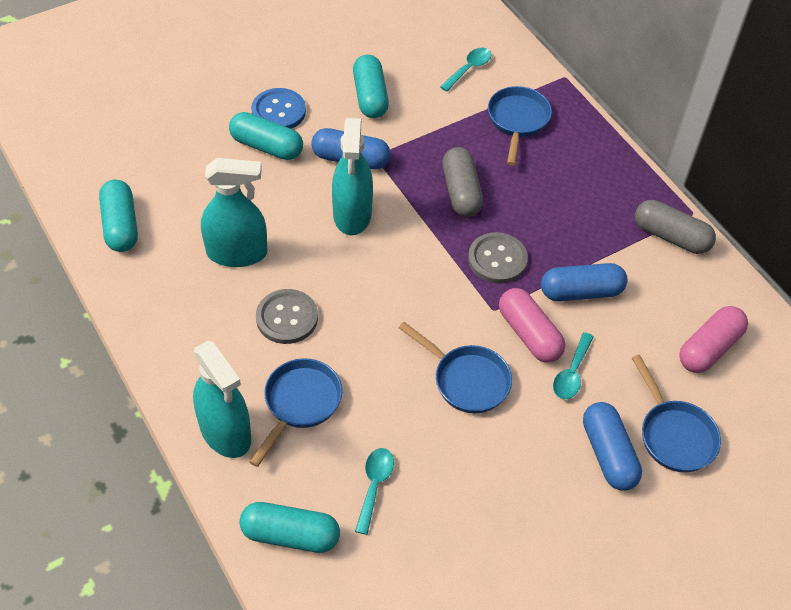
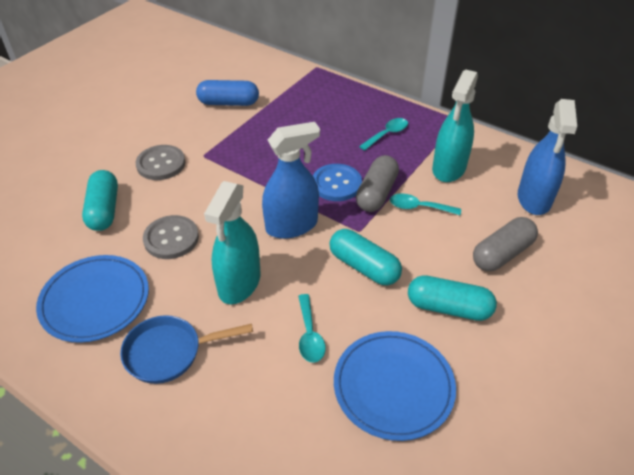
blue capsule: [311,128,391,169] [541,263,628,301] [583,402,642,491] = 3 -> [196,80,259,106] = 1
blue pan: [250,358,342,467] [399,322,512,413] [488,86,552,166] [632,355,721,472] = 4 -> [120,315,253,384] = 1
blue plate: none = 0 -> [36,255,149,343] [334,331,456,441] = 2
blue spray bottle: none = 0 -> [262,122,320,239] [518,99,577,215] = 2
pink capsule: [499,288,565,363] [679,306,748,373] = 2 -> none = 0
turquoise capsule: [99,179,138,252] [229,112,303,160] [239,502,340,553] [353,55,389,118] = 4 -> [82,170,118,231] [329,229,402,285] [408,275,497,321] = 3
turquoise spray bottle: [193,341,251,458] [201,158,267,267] [332,118,373,235] = 3 -> [204,181,260,304] [432,69,478,182] = 2

